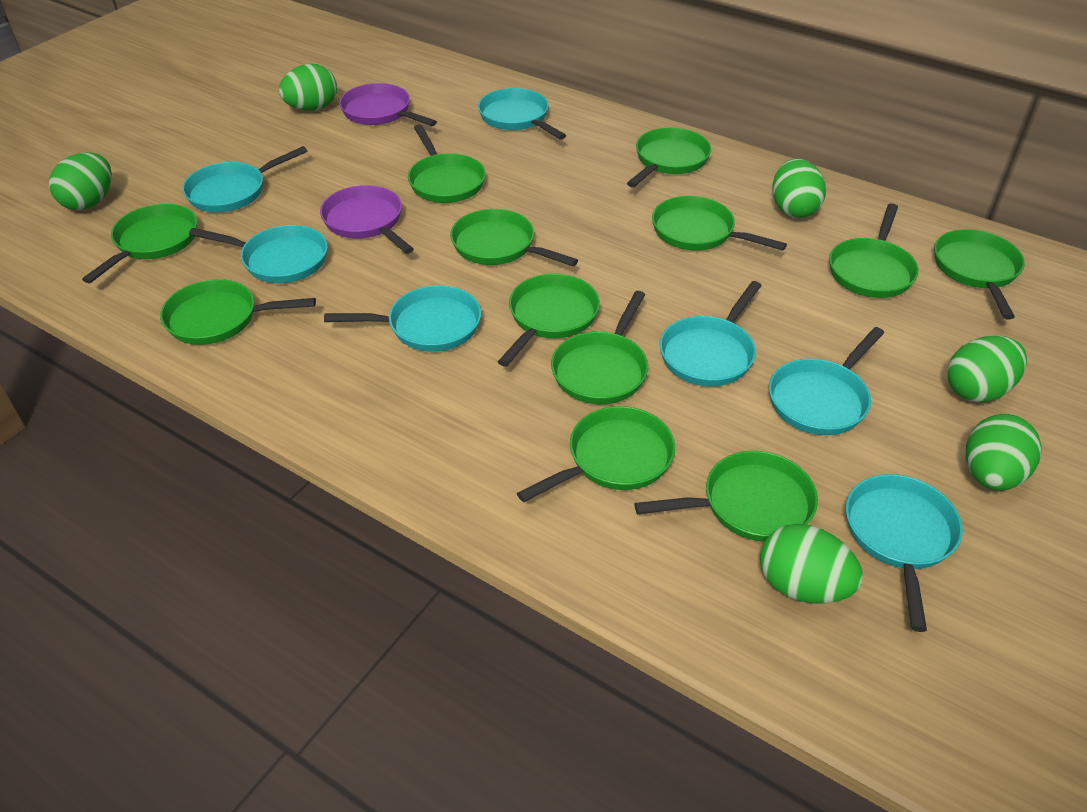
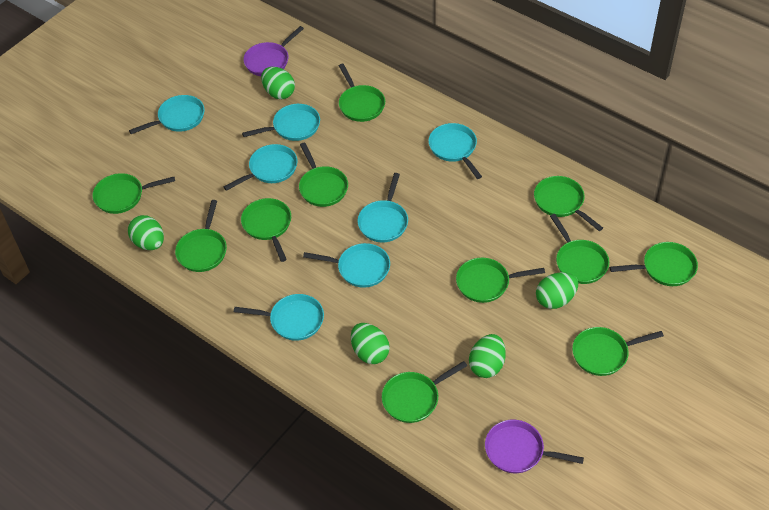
green egg: [49,152,112,210] [279,64,337,110] [760,524,863,603] [773,159,826,218] [947,336,1027,402] [966,414,1042,491] = 6 -> [128,215,164,250] [261,67,295,99] [351,323,390,364] [469,334,506,378] [536,272,578,309] = 5
green pan: [82,204,197,283] [160,279,316,345] [408,125,486,203] [450,209,578,266] [498,274,600,367] [517,406,675,502] [551,291,648,404] [627,128,711,187] [634,451,818,542] [652,196,787,251] [829,204,919,298] [934,229,1025,319] = 12 -> [93,173,175,214] [175,200,227,272] [241,198,291,262] [299,143,348,207] [339,64,385,122] [382,361,467,423] [456,258,545,303] [534,176,603,231] [550,214,609,284] [572,327,664,376] [610,242,698,286] = 11

